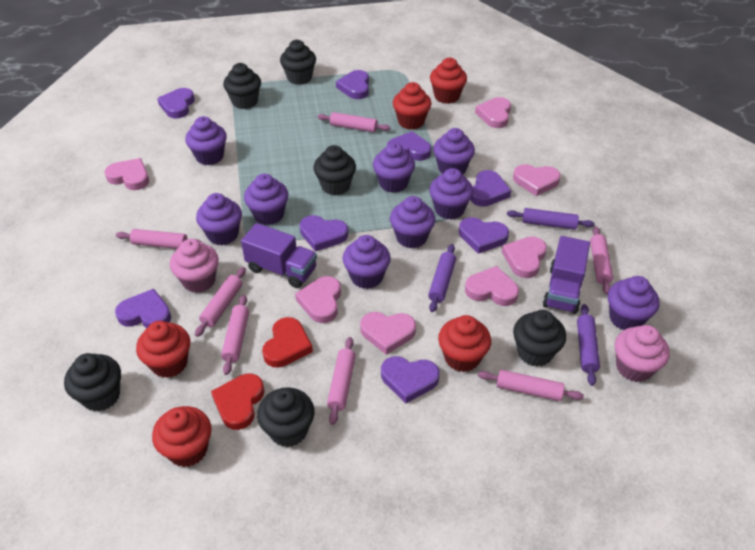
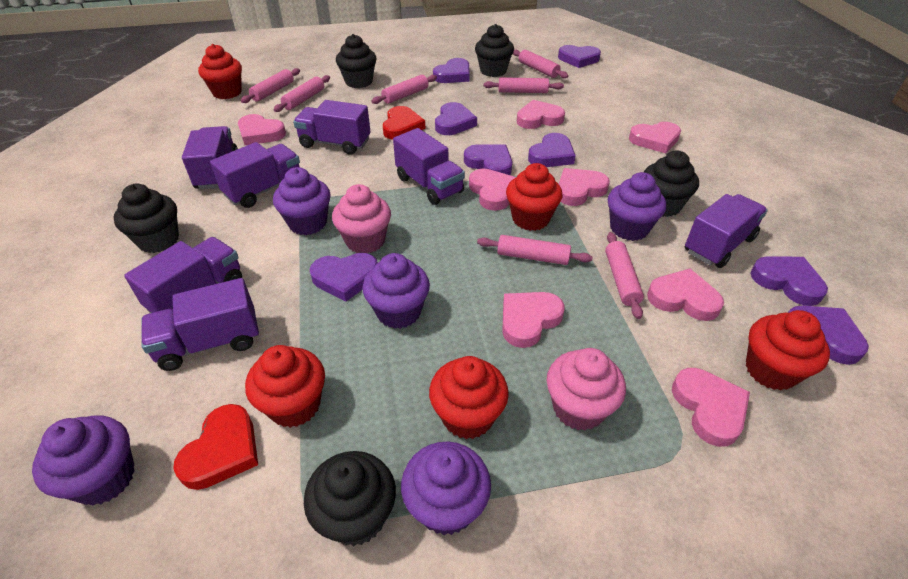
black cupcake: [64,353,121,412] [223,63,261,109] [257,387,315,447] [280,40,316,85] [313,145,356,196] [513,310,566,367] = 6 -> [113,184,179,253] [304,451,396,546] [336,34,377,88] [475,24,514,77] [644,151,699,217] = 5
pink heart: [104,158,149,190] [295,276,341,323] [360,312,416,355] [465,266,519,306] [475,97,511,128] [502,237,547,278] [513,164,561,196] = 7 -> [238,114,286,145] [469,169,516,211] [502,292,565,348] [517,100,565,129] [559,168,610,206] [629,122,681,153] [647,269,724,321] [672,368,750,447] = 8
purple cupcake: [185,116,227,165] [196,193,242,245] [244,173,289,225] [343,235,391,289] [373,143,415,193] [390,196,435,248] [429,168,473,219] [433,128,475,175] [608,276,660,330] = 9 -> [32,415,135,505] [273,167,331,235] [362,253,430,329] [401,442,491,535] [608,172,666,241] = 5
purple rolling pin: [428,244,456,312] [507,208,595,230] [577,304,600,386] = 3 -> none = 0
purple truck: [241,223,317,288] [543,236,590,314] = 2 -> [124,237,242,313] [141,278,259,371] [182,126,238,189] [210,142,300,208] [293,100,371,155] [393,128,465,205] [685,194,768,268] = 7

